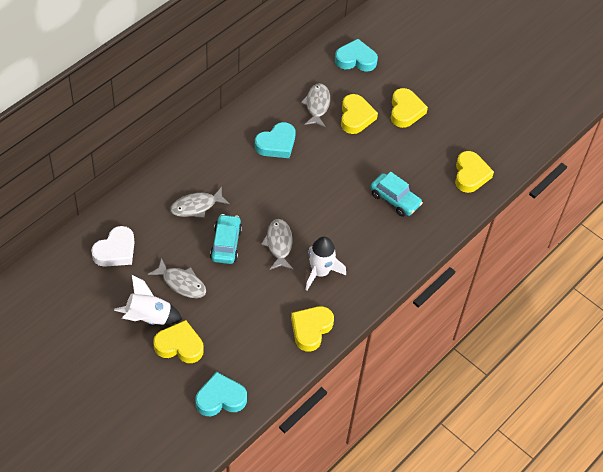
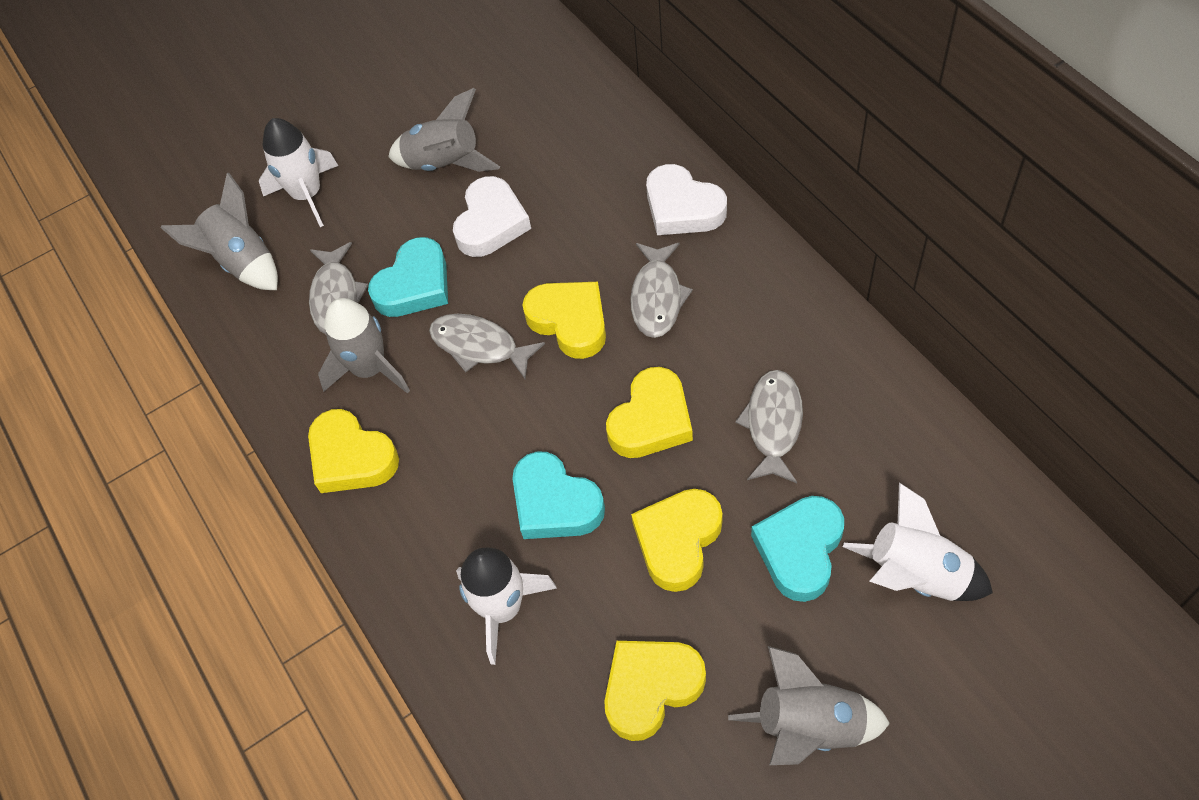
grey rocket: none = 0 -> [161,173,278,290] [318,298,410,394] [388,88,500,172] [728,646,890,765] = 4
turquoise car: [210,214,242,264] [370,172,423,217] = 2 -> none = 0
white heart: [91,226,135,267] = 1 -> [453,176,531,257] [646,164,727,235] = 2
white rocket: [114,275,182,325] [305,237,346,291] = 2 -> [259,118,338,227] [456,548,557,665] [843,482,993,601] = 3

